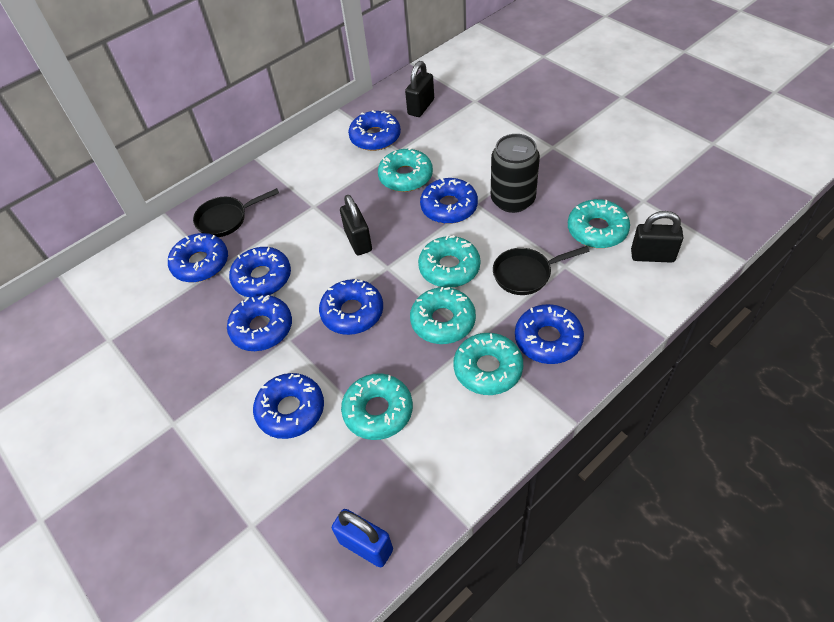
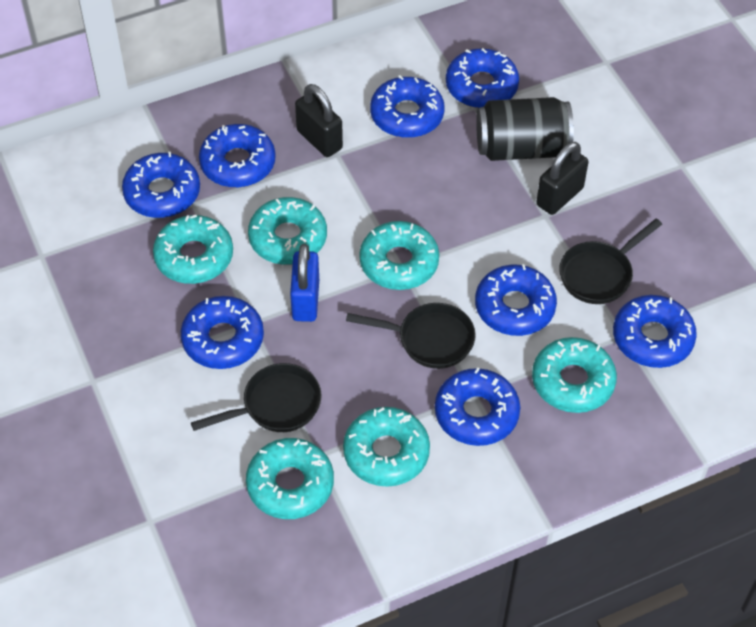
black padlock: [340,195,372,255] [405,61,434,117] [631,211,683,263] = 3 -> [295,84,343,157] [536,142,588,215] = 2
black pan: [193,188,279,237] [493,246,590,295] = 2 -> [191,363,322,432] [346,303,476,369] [559,218,662,304] = 3

